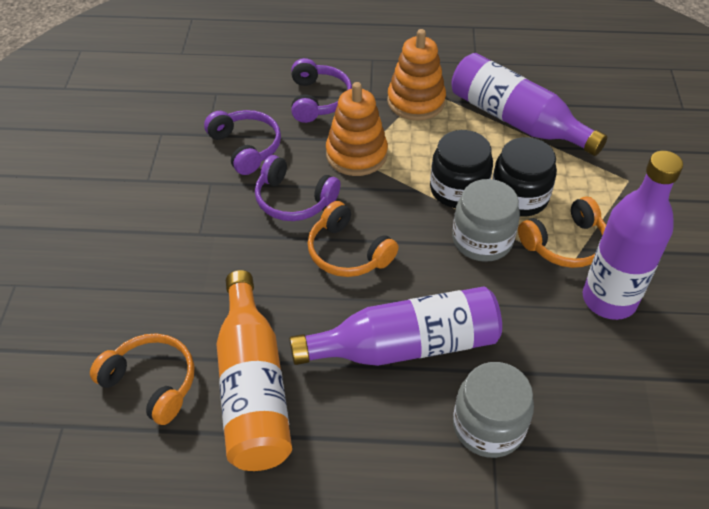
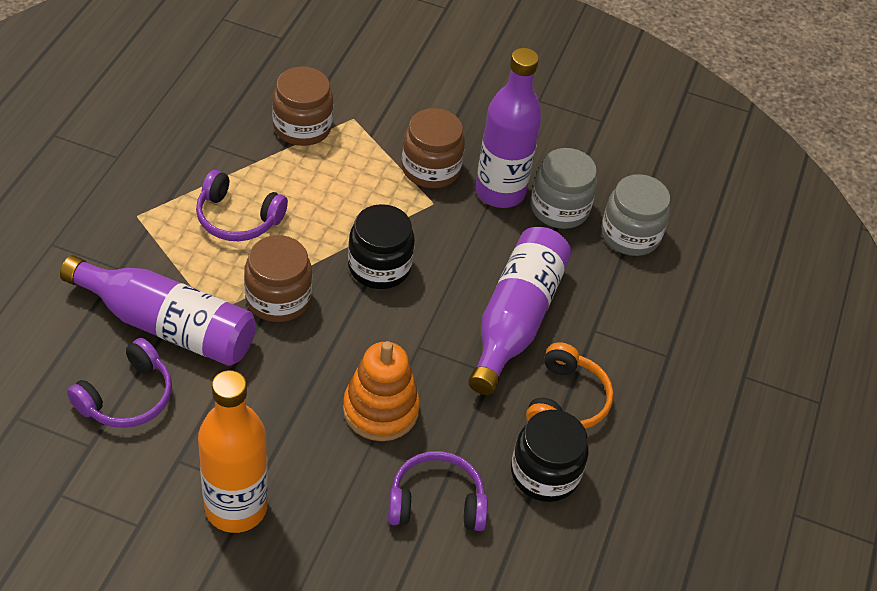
brown jar: none = 0 -> [244,235,312,322] [272,66,333,146] [402,108,465,188] = 3
orange headphones: [90,333,194,425] [308,201,399,277] [518,196,606,268] = 3 -> [526,342,614,429] = 1
orange stacking toy: [326,82,388,176] [387,29,446,121] = 2 -> [343,341,420,441] = 1

